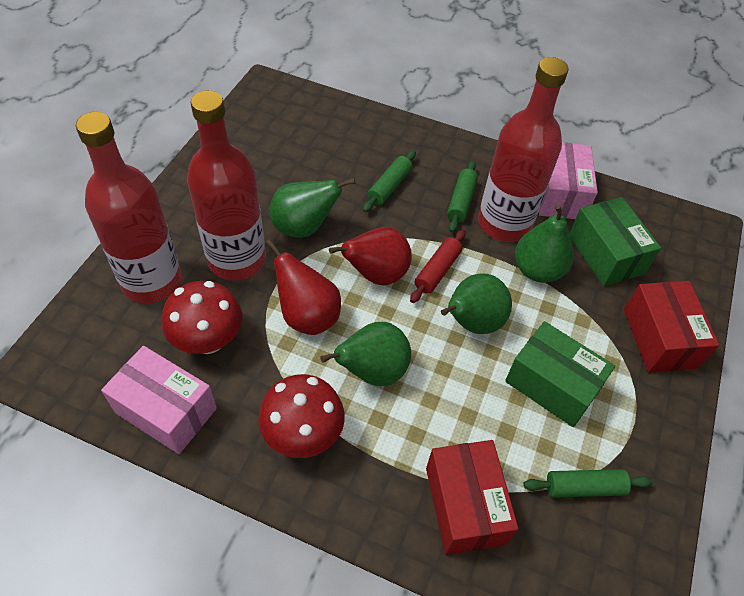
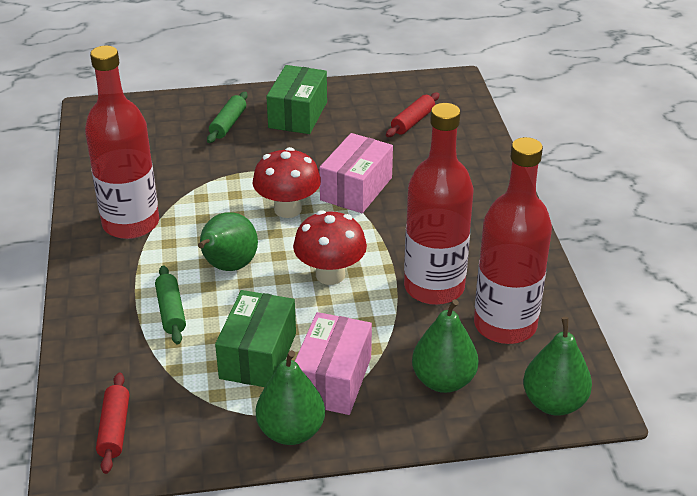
green rolling pin: [363,150,416,212] [447,161,478,232] [523,469,653,498] = 3 -> [155,265,186,344] [207,92,248,143] = 2
red box: [426,440,519,555] [624,281,719,373] = 2 -> none = 0
red pear: [266,239,341,335] [329,227,412,285] = 2 -> none = 0
red rolling pin: [410,230,466,303] = 1 -> [96,372,129,474] [386,92,440,137] = 2

